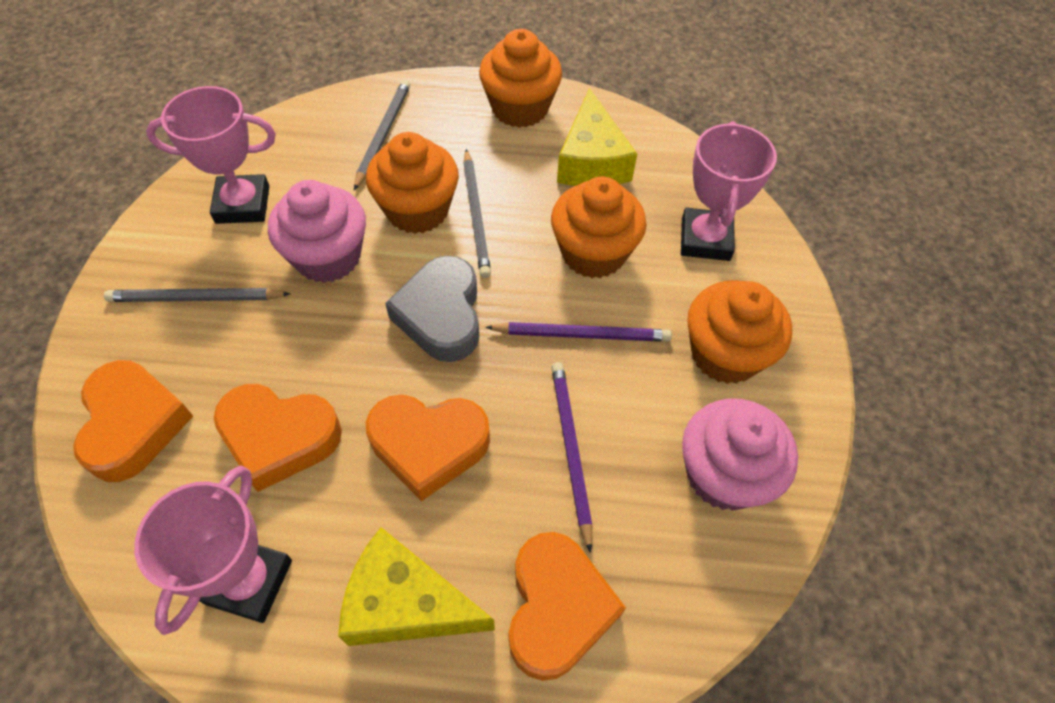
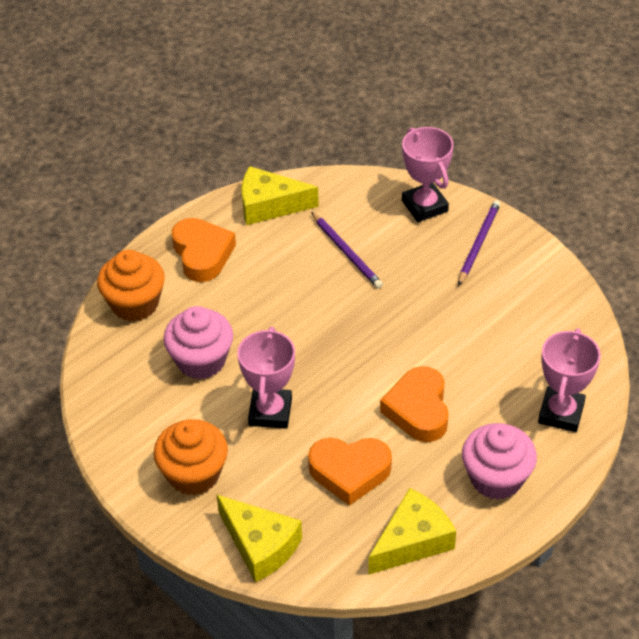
grey heart: [385,256,479,362] = 1 -> none = 0
grey pencil: [104,288,291,302] [354,80,410,190] [463,149,491,278] = 3 -> none = 0
orange cupcake: [366,132,459,234] [479,29,562,128] [551,177,646,278] [687,281,792,384] = 4 -> [97,250,165,322] [154,419,228,495] = 2
orange heart: [73,360,193,482] [213,384,342,492] [366,395,490,501] [509,532,626,681] = 4 -> [172,218,236,282] [308,438,392,506] [380,366,449,442] = 3
yellow cheese: [338,527,495,646] [557,88,637,186] = 2 -> [216,494,302,582] [242,166,319,225] [368,488,456,575] = 3

